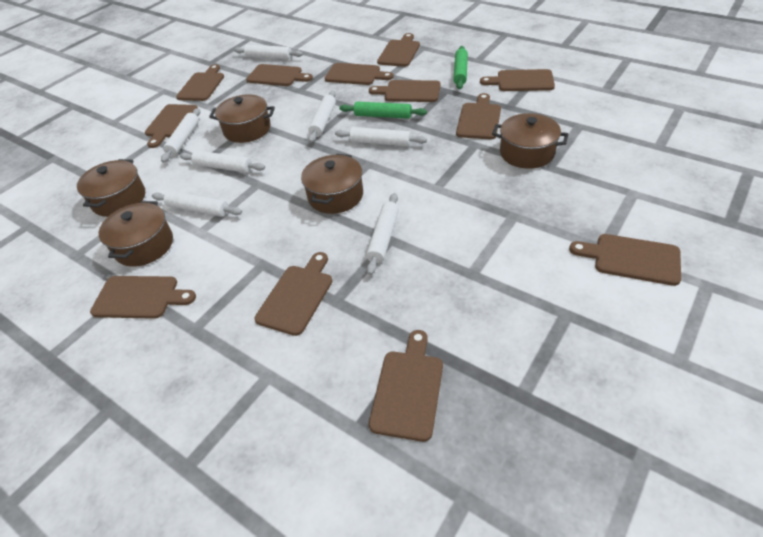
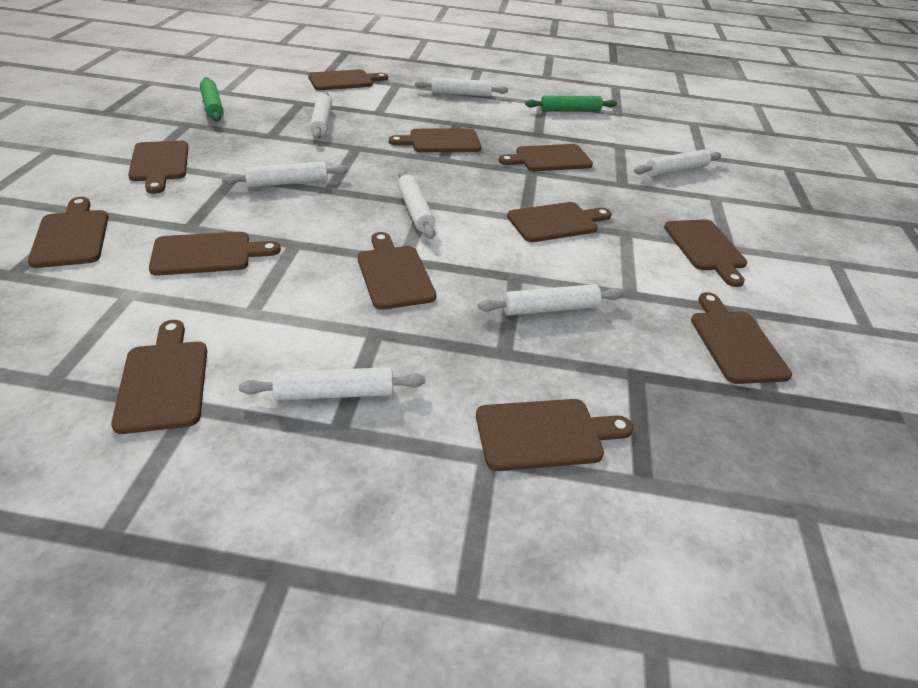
brown pot: [77,159,145,217] [99,201,173,267] [209,94,275,143] [301,154,363,214] [492,113,568,169] = 5 -> none = 0

